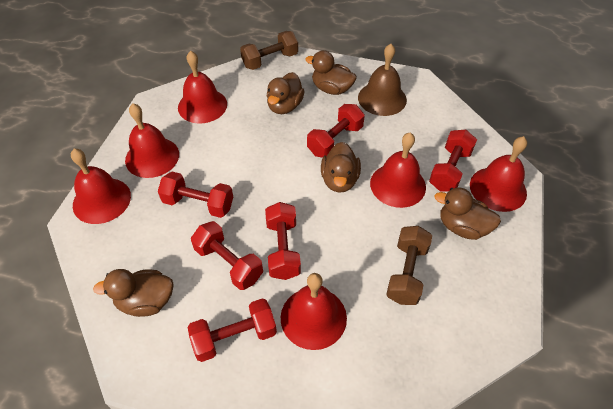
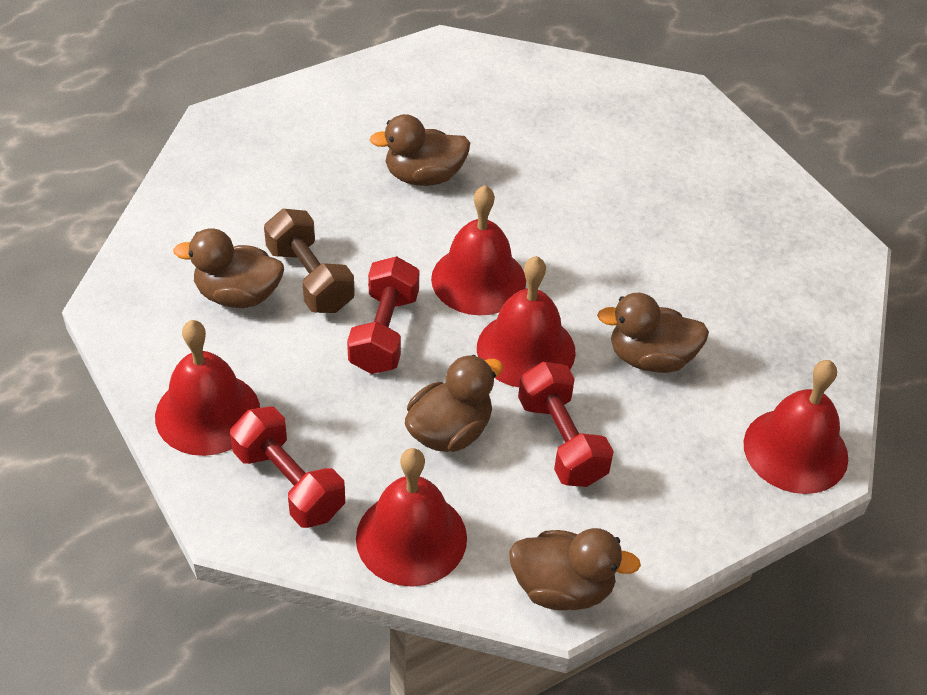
brown bell: [358,44,407,116] = 1 -> none = 0
brown dumbbell: [240,31,298,70] [386,226,432,305] = 2 -> [264,209,355,313] = 1
red bell: [71,149,131,224] [125,103,179,178] [178,51,227,123] [281,273,347,350] [370,132,426,208] [470,136,527,212] = 6 -> [155,320,260,456] [356,448,467,587] [431,185,526,315] [477,256,576,387] [744,360,848,494] = 5
red dumbbell: [158,172,233,218] [188,298,277,362] [191,221,263,290] [265,202,301,280] [307,104,365,158] [429,130,477,192] = 6 -> [230,407,345,528] [347,256,419,374] [518,362,614,487] = 3

